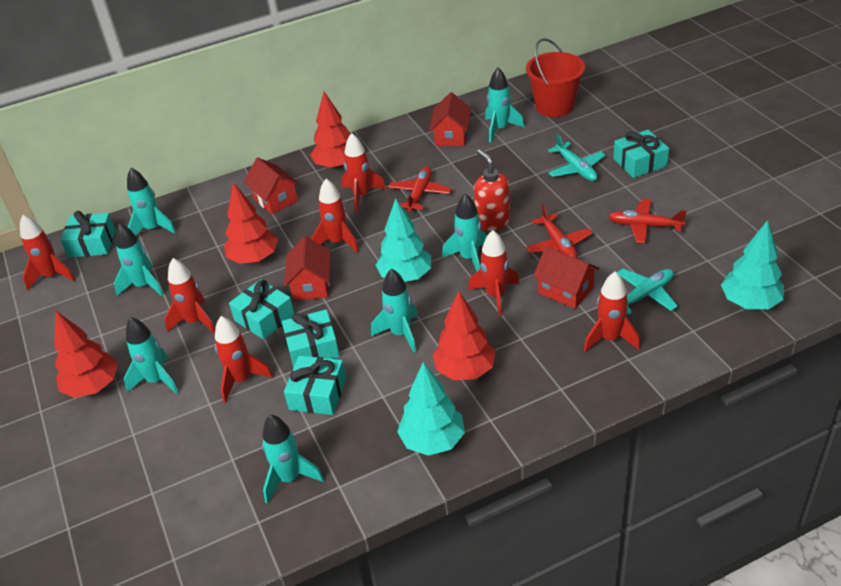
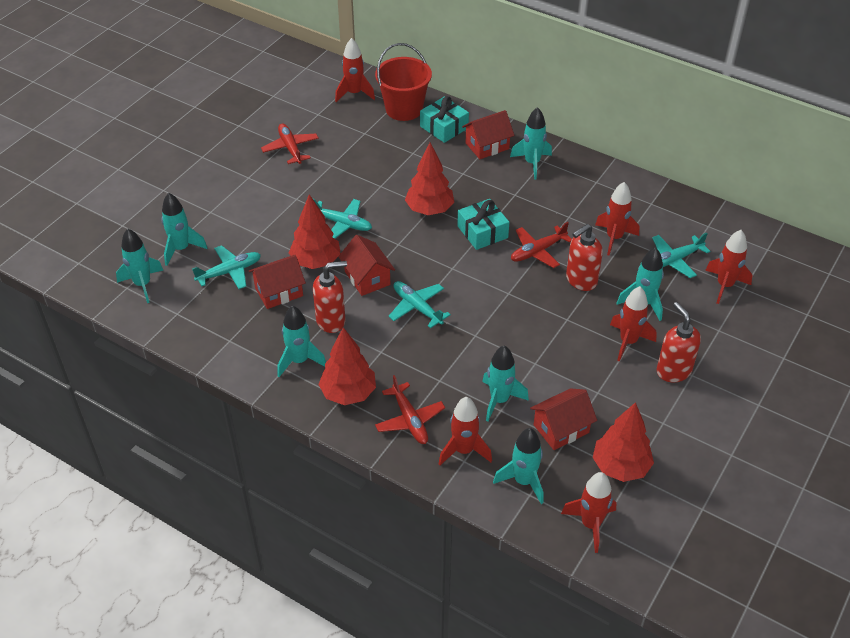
red rocket: [20,215,75,290] [164,258,215,334] [215,316,273,403] [311,179,359,253] [342,133,386,212] [468,230,519,317] [584,272,640,352] = 7 -> [335,38,375,102] [439,397,492,465] [561,472,617,553] [595,182,639,256] [610,286,657,362] [705,230,752,304] = 6
red soap dispenser: [474,149,510,232] = 1 -> [313,261,347,333] [566,224,603,291] [657,302,701,382] = 3
turquoise gift: [60,211,116,258] [229,279,294,340] [282,309,340,368] [284,355,346,415] [613,130,669,178] = 5 -> [420,96,469,143] [457,199,509,250] = 2
turquoise plane: [548,134,606,181] [616,269,678,315] = 2 -> [192,245,261,289] [312,198,372,239] [389,281,451,328] [652,232,710,278] = 4
turquoise tree: [376,198,431,282] [397,362,465,456] [721,220,784,309] = 3 -> none = 0

